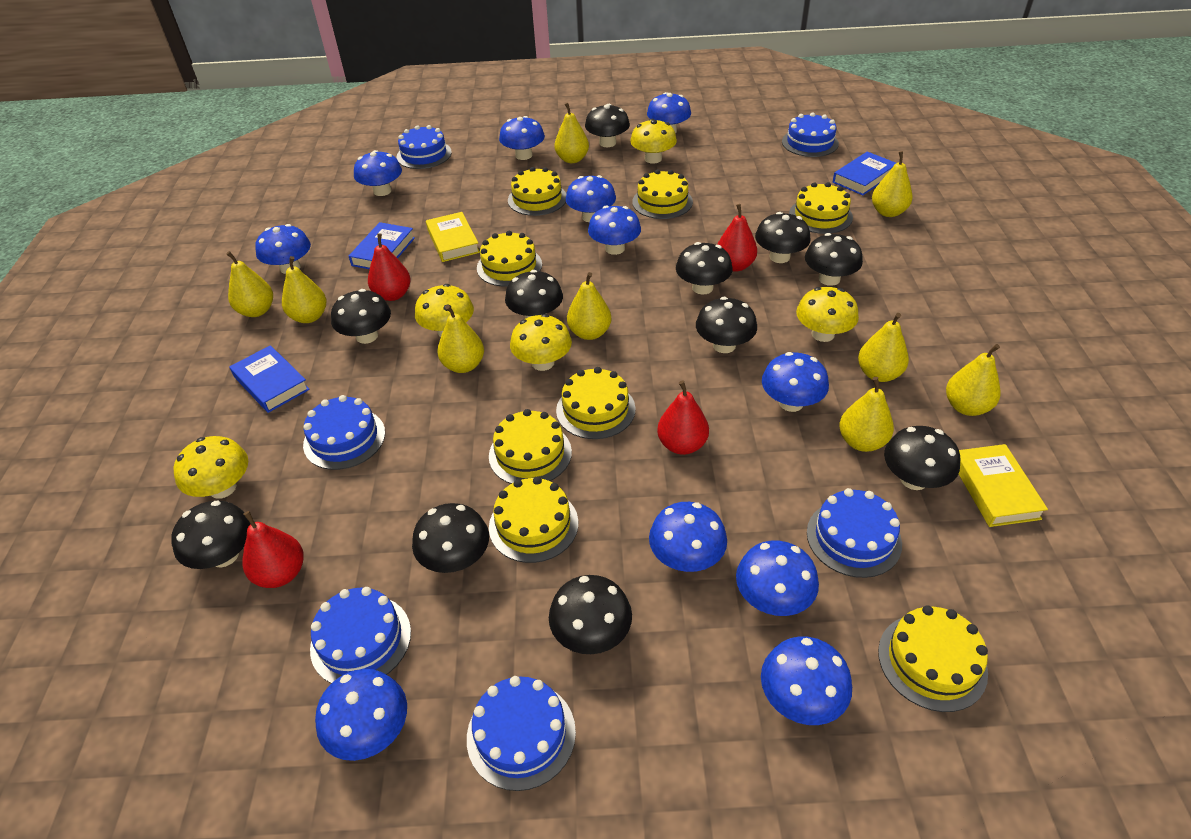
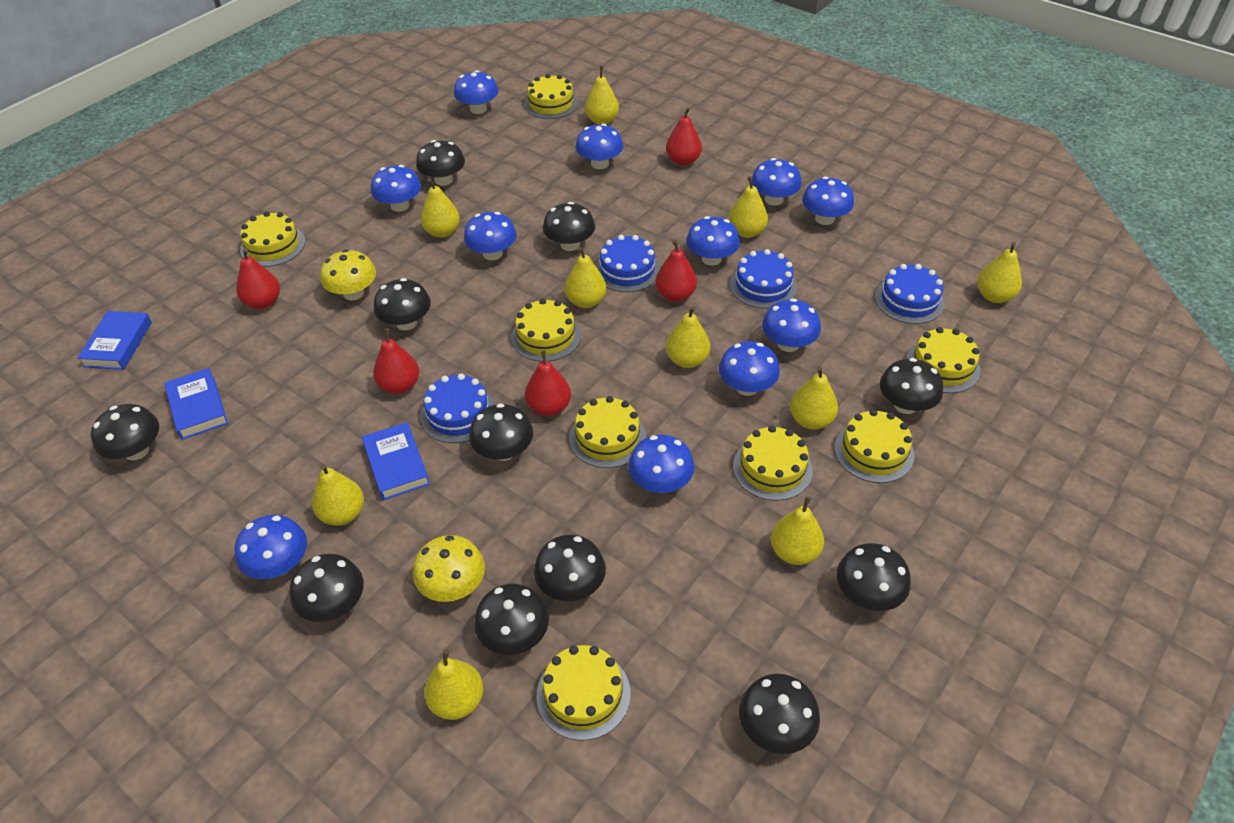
blue cake: [303,395,385,470] [310,587,411,683] [396,125,452,169] [467,676,576,791] [782,112,839,157] [807,488,902,578] = 6 -> [421,373,495,443] [595,235,660,292] [730,249,797,309] [875,264,945,324] = 4
red pear: [242,511,304,588] [368,233,411,301] [657,381,709,455] [717,204,757,272] = 4 -> [236,248,280,309] [373,328,419,394] [525,350,571,416] [655,240,697,302] [666,107,702,166] = 5
yellow book: [426,212,480,262] [959,444,1048,527] = 2 -> none = 0
yellow mushroom: [173,436,248,499] [415,284,474,337] [510,314,572,371] [630,119,677,163] [796,287,859,342] = 5 -> [321,249,376,301] [413,535,485,602] = 2
yellow pear: [226,251,273,317] [282,256,326,323] [437,305,484,373] [554,103,589,163] [567,272,611,340] [839,377,894,452] [858,313,909,382] [872,151,913,217] [946,344,1001,416] = 9 -> [312,464,364,526] [420,178,460,238] [424,649,484,720] [565,247,606,308] [585,66,619,125] [666,306,710,368] [729,176,768,238] [771,496,824,565] [790,366,838,430] [977,242,1022,303] = 10

